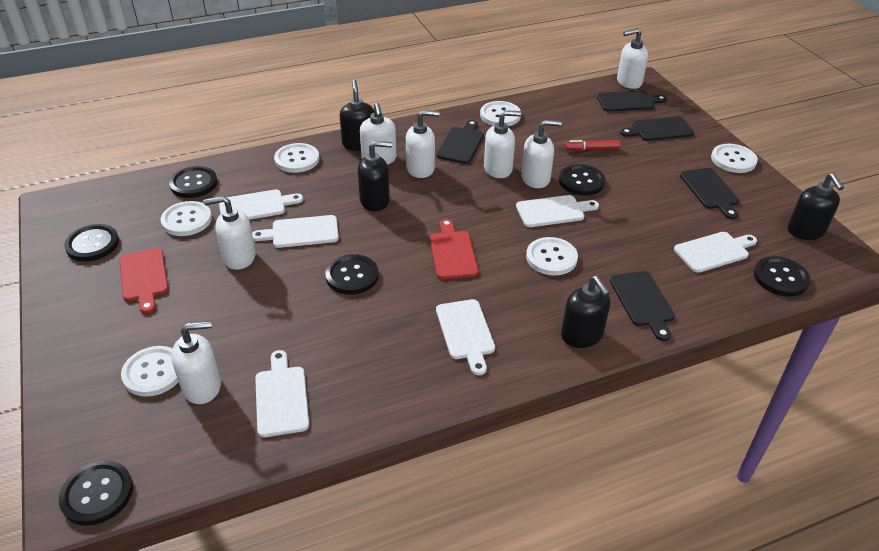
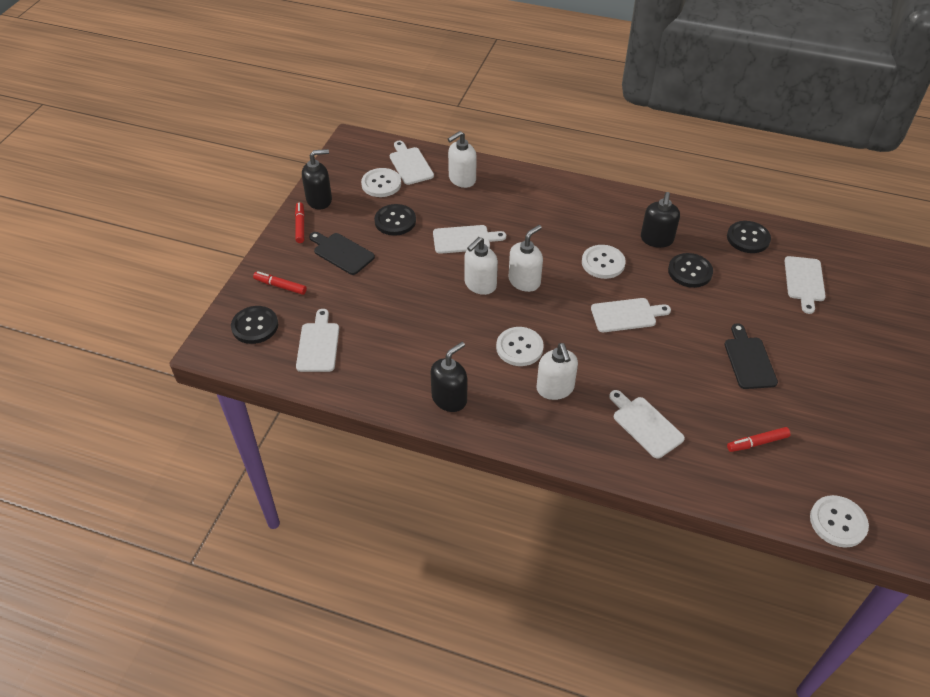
black button: [59,460,133,526] [64,224,119,261] [169,166,218,198] [325,254,379,295] [559,164,605,196] [754,256,810,297] = 6 -> [231,306,278,344] [374,204,416,236] [668,253,713,288] [727,221,771,253] = 4
black cutting board: [437,120,484,164] [597,91,667,112] [610,271,675,341] [620,116,694,141] [680,168,739,219] = 5 -> [309,232,375,275] [724,323,778,389] = 2
black soap dispenser: [340,80,374,151] [358,141,392,211] [561,276,610,348] [788,173,844,240] = 4 -> [302,149,332,210] [430,342,467,412] [641,192,680,248] = 3
red cutting board: [119,248,169,314] [430,219,478,279] = 2 -> none = 0
red marker: [564,140,621,151] = 1 -> [253,271,307,295] [295,202,305,243] [727,427,791,452] = 3
white button: [121,346,178,397] [161,201,212,236] [274,143,319,173] [480,101,521,126] [526,237,578,276] [711,144,758,173] = 6 -> [361,168,401,197] [496,327,544,366] [582,245,626,279] [810,495,869,548] = 4
white soap dispenser: [171,321,221,404] [204,196,256,270] [360,103,396,165] [406,110,440,178] [484,110,521,178] [521,120,562,188] [617,28,648,89] = 7 -> [448,131,477,188] [464,237,498,295] [509,225,543,292] [536,343,578,400] = 4

